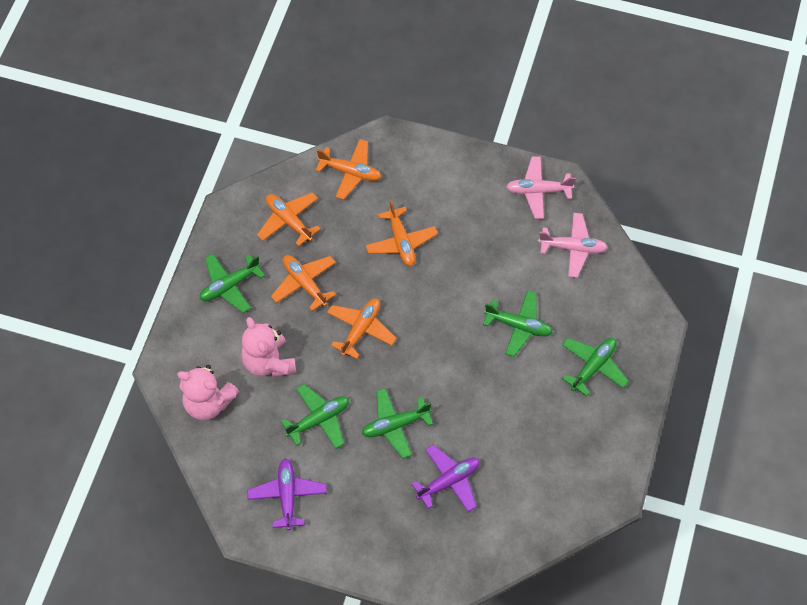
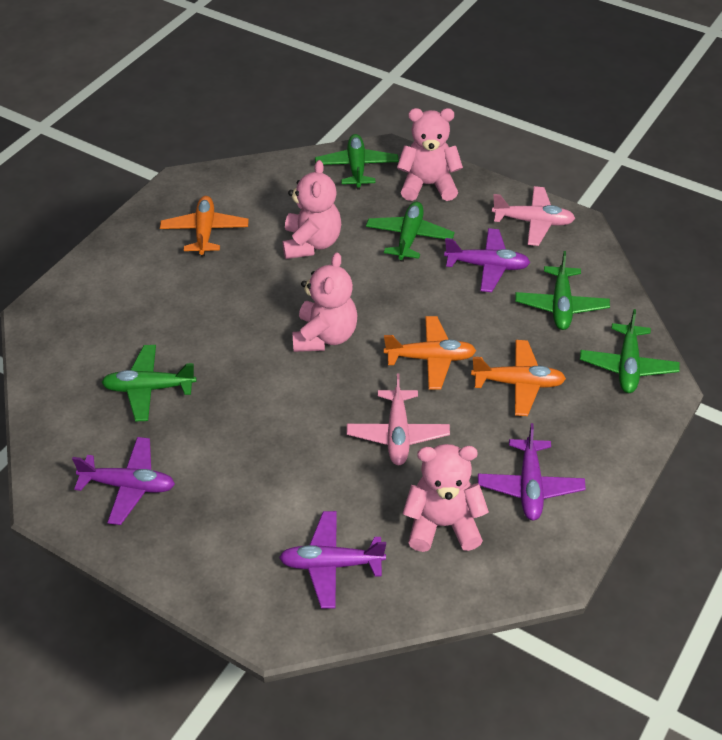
orange plane: [257,193,321,246] [271,255,336,311] [316,139,381,200] [327,298,397,359] [366,200,438,266] = 5 -> [160,196,249,256] [384,316,476,389] [471,340,566,416] = 3
pink teddy bear: [177,365,239,420] [241,317,296,377] = 2 -> [282,160,341,259] [292,252,357,352] [397,108,463,201] [403,444,489,552] = 4
purple plane: [247,459,327,530] [411,445,480,512] = 2 -> [72,437,175,525] [279,511,386,609] [444,228,531,292] [478,423,586,520] = 4

